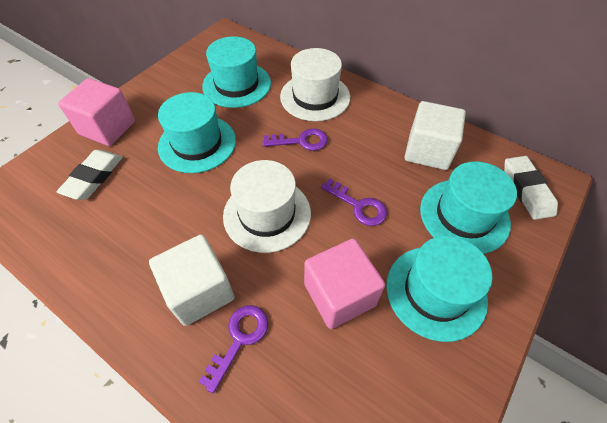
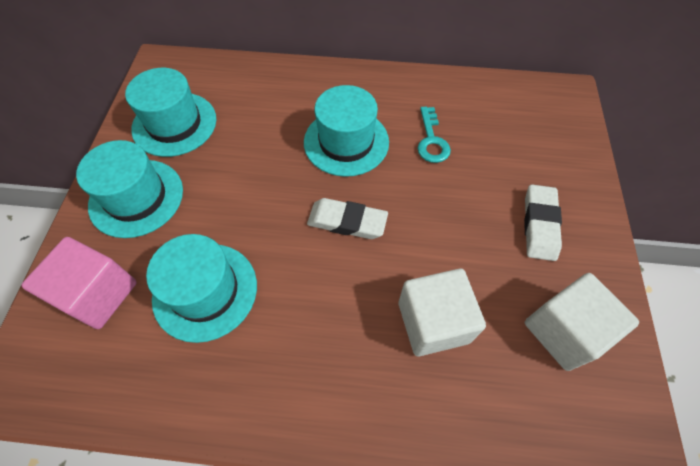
pink cube: [58,78,135,146] [304,238,385,329] = 2 -> [21,237,137,329] = 1
purple key: [199,305,268,394] [263,128,328,151] [321,179,387,226] = 3 -> none = 0
turquoise key: none = 0 -> [417,107,451,163] = 1
white hat: [223,160,311,253] [280,48,350,121] = 2 -> none = 0

